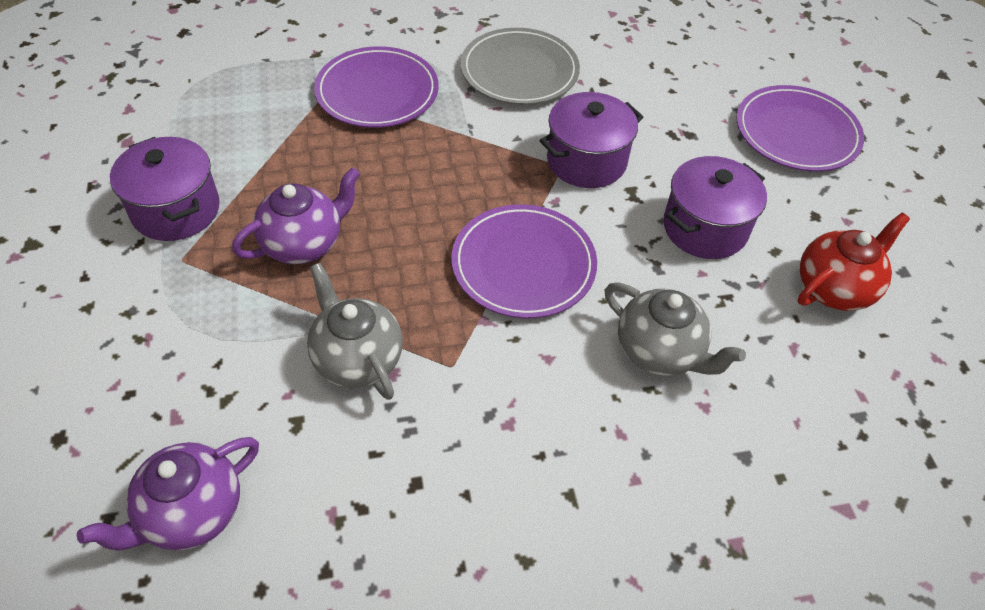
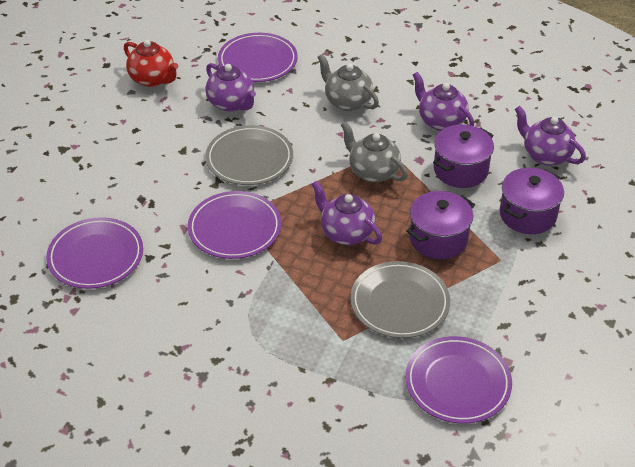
grey plate: [461,28,580,105] = 1 -> [205,125,293,185] [350,261,450,338] = 2
purple plate: [314,46,439,128] [452,204,597,319] [736,85,864,172] = 3 -> [46,217,143,289] [188,191,281,259] [218,33,298,82] [405,336,512,424] = 4
purple teapot: [77,437,259,551] [232,167,360,264] = 2 -> [206,63,256,112] [312,180,382,245] [413,72,474,131] [515,106,586,166] = 4

